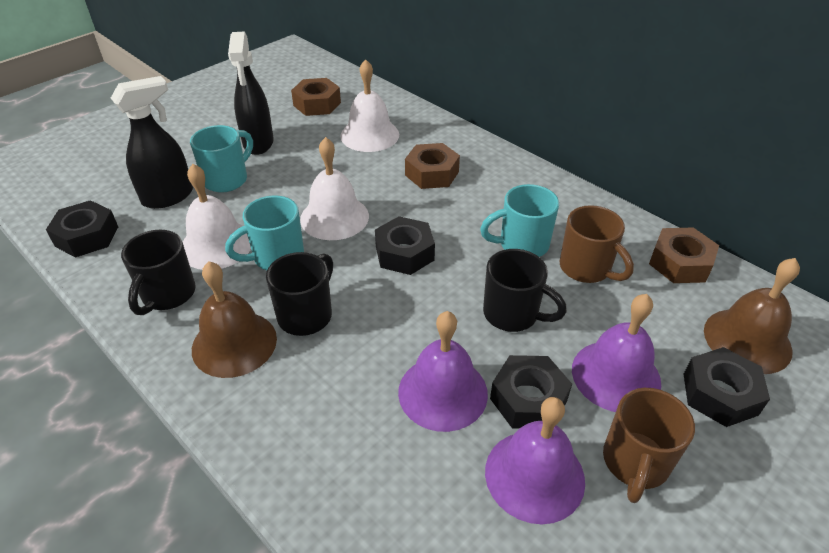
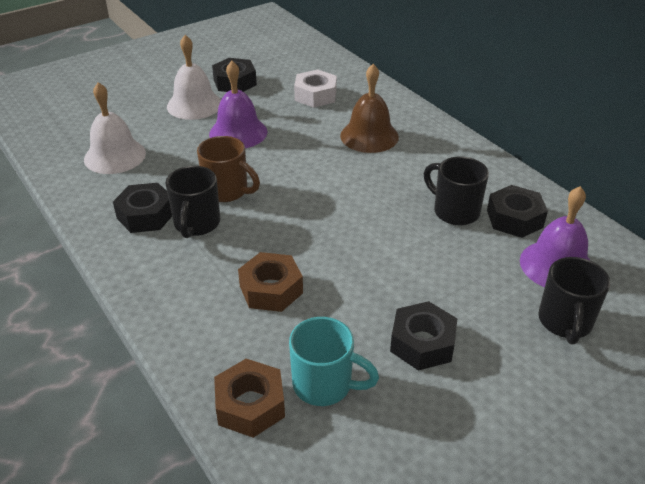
black spray bottle: [111,76,193,209] [228,32,274,155] = 2 -> none = 0
brown bell: [192,261,277,378] [704,258,800,374] = 2 -> [340,64,399,153] = 1
brown mug: [560,205,634,283] [603,388,695,503] = 2 -> [197,136,260,202] = 1
brown nut: [291,78,341,116] [405,143,460,189] [649,227,719,283] = 3 -> [214,359,285,438] [238,252,303,312] = 2
purple bell: [398,311,488,432] [485,397,585,524] [572,294,661,412] = 3 -> [209,61,267,148] [520,186,590,287] = 2
turquoise mug: [190,125,253,193] [225,195,304,270] [480,184,559,257] = 3 -> [289,317,379,406] = 1
white bell: [183,164,251,270] [300,137,369,240] [340,59,399,152] = 3 -> [84,82,146,174] [167,35,221,120] = 2
white nut: none = 0 -> [294,69,337,108] = 1

